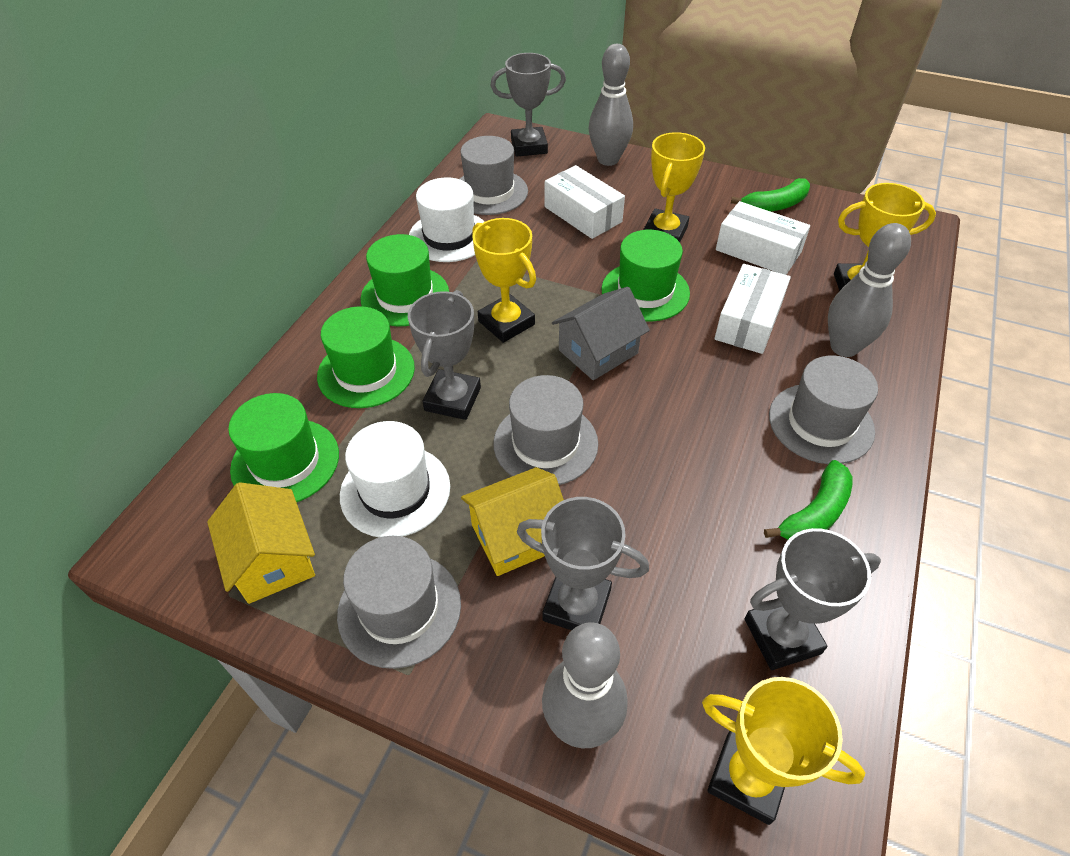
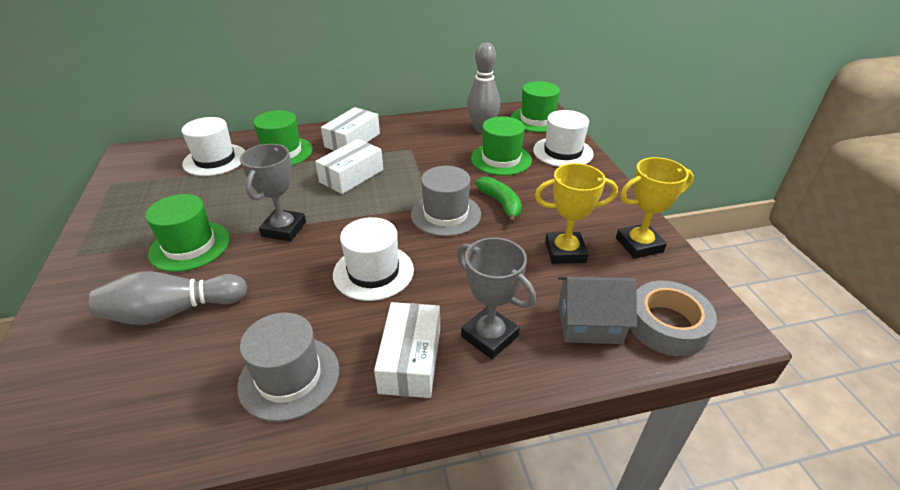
green banana: [731,178,810,212] [764,460,853,540] = 2 -> [475,177,522,224] = 1
grey bowling pin: [542,622,627,748] [589,44,633,166] [828,223,911,357] = 3 -> [89,271,247,325] [467,43,500,133] = 2
grey hat: [337,536,461,669] [460,136,528,215] [494,375,598,485] [769,356,878,464] = 4 -> [237,312,339,422] [411,166,481,236] = 2
grey tape: none = 0 -> [630,281,717,356] = 1
grey trophy: [408,290,481,420] [490,53,566,157] [517,497,649,630] [745,528,881,670] = 4 -> [240,144,306,242] [457,237,536,359] = 2
white hat: [340,421,450,538] [409,177,484,262] = 2 -> [181,117,245,176] [333,217,414,301] [533,110,594,167] = 3
yellow house: [207,482,315,604] [461,467,564,576] = 2 -> none = 0
yellow trophy: [472,218,536,343] [644,132,705,242] [702,677,865,825] [834,183,936,291] = 4 -> [535,163,618,264] [616,157,694,259] = 2

